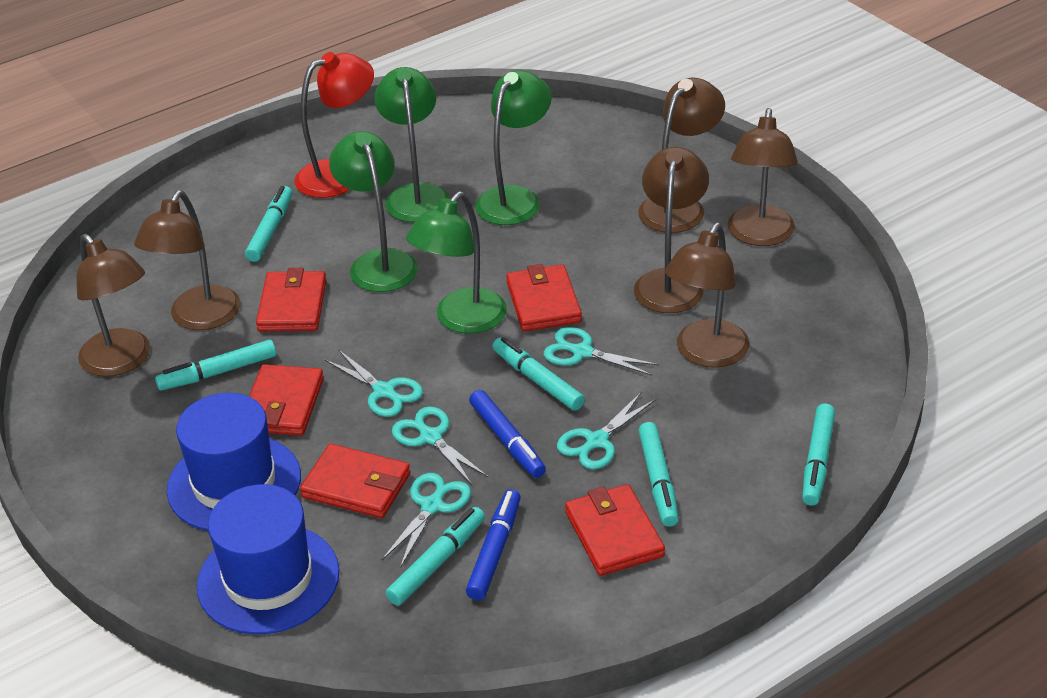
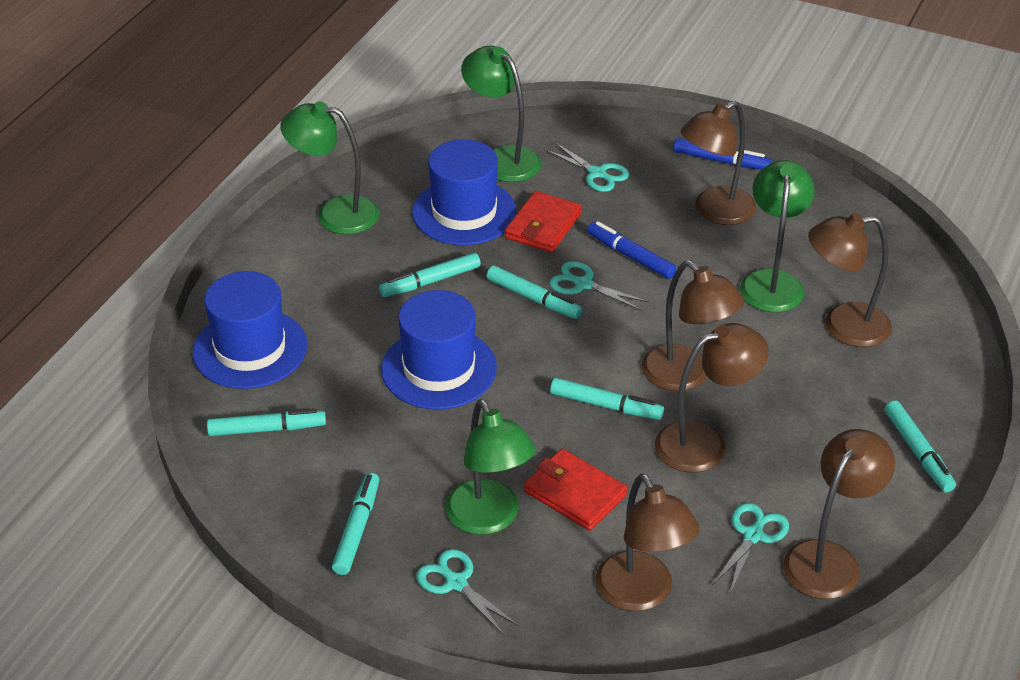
blue hat: [167,393,301,531] [197,484,339,635] = 2 -> [193,271,307,389] [381,290,497,409] [412,140,516,245] = 3
red lamp: [295,52,374,198] = 1 -> none = 0
red wallet: [249,364,324,436] [256,268,327,332] [300,444,410,518] [506,264,582,332] [565,484,665,576] = 5 -> [505,191,582,253] [524,448,627,531] = 2
turquoise scissors: [325,349,423,417] [382,473,471,568] [392,407,488,485] [544,327,659,376] [557,393,656,469] = 5 -> [416,549,519,635] [545,142,629,192] [549,261,649,311] [713,503,789,593] = 4

